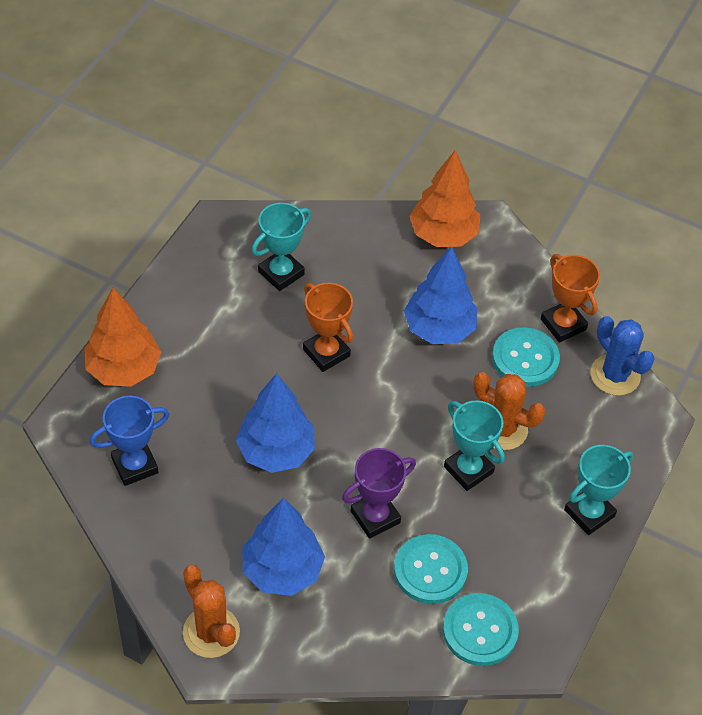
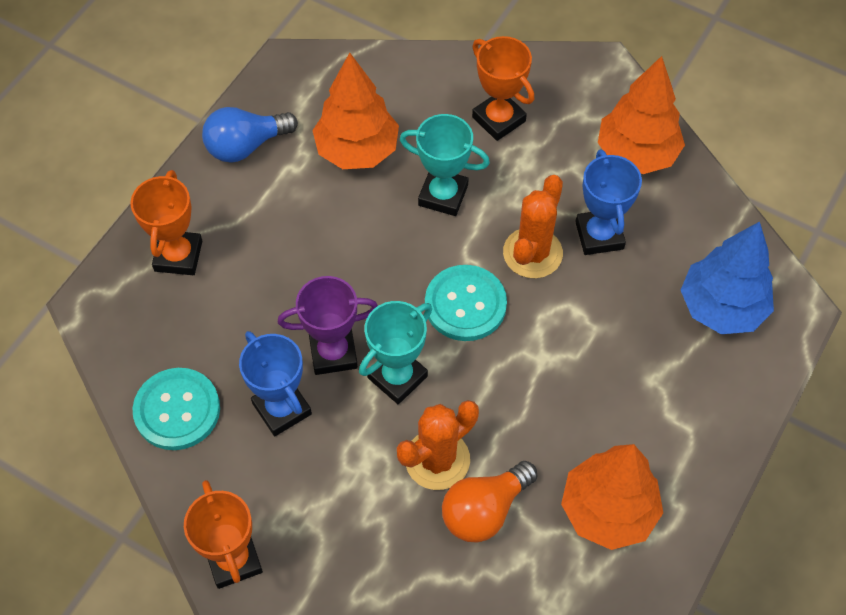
blue cactus: [591,316,655,396] = 1 -> none = 0
blue light bulb: none = 0 -> [202,107,298,163] = 1
blue tree: [236,373,315,473] [242,497,325,596] [404,246,478,344] = 3 -> [681,221,774,334] = 1
blue trophy: [90,396,170,486] = 1 -> [239,331,312,436] [575,149,642,255] = 2
orange light bulb: none = 0 -> [442,461,538,542] = 1
orange tree: [84,288,161,387] [409,150,480,247] = 2 -> [312,53,399,169] [561,444,663,550] [598,56,685,174] = 3
orange trophy: [303,283,353,372] [541,254,600,343] = 2 -> [130,170,202,275] [184,480,263,589] [472,36,534,141] = 3
turquoise button: [394,534,468,604] [443,593,519,666] [492,327,560,387] = 3 -> [133,368,220,450] [425,265,507,341] = 2
turquoise trophy: [251,203,311,291] [444,401,505,491] [564,445,633,535] = 3 -> [359,301,432,404] [400,114,490,216] = 2

